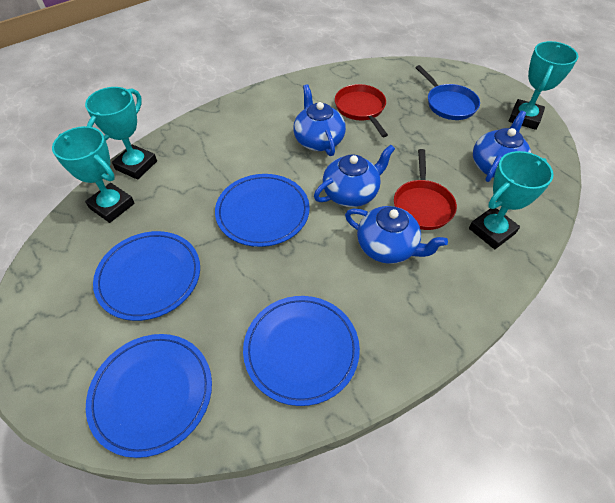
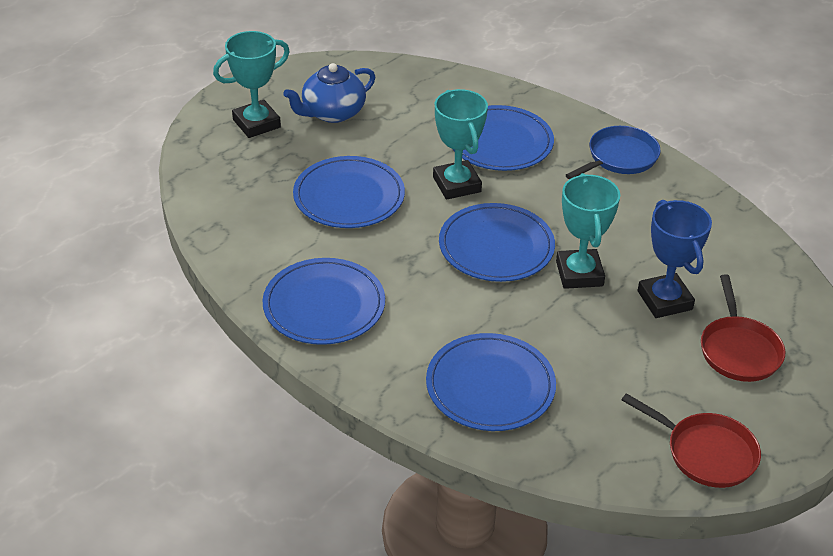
blue plate: [86,334,212,458] [93,231,200,321] [215,174,310,247] [243,296,360,406] = 4 -> [263,258,385,345] [293,156,405,228] [426,333,556,431] [439,203,555,282] [453,105,554,171] = 5
blue teapot: [293,84,346,156] [314,145,395,207] [345,206,448,264] [473,111,531,182] = 4 -> [283,63,375,123] = 1
blue trophy: none = 0 -> [638,200,712,318] = 1
turquoise trophy: [52,126,135,223] [85,87,157,180] [469,151,553,249] [509,41,578,130] = 4 -> [213,31,290,138] [433,89,488,200] [556,173,620,289] = 3

